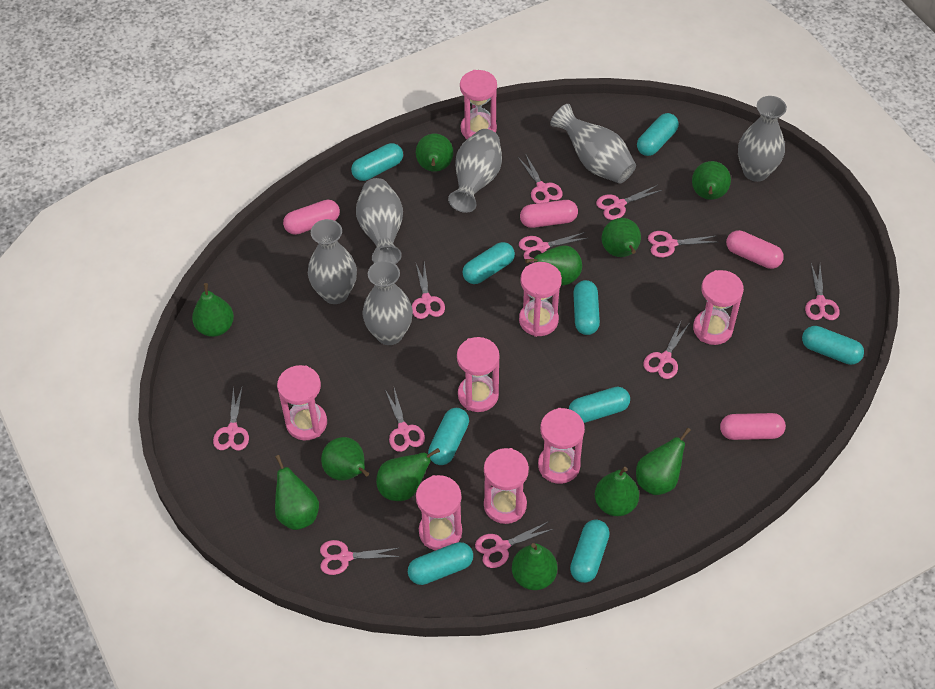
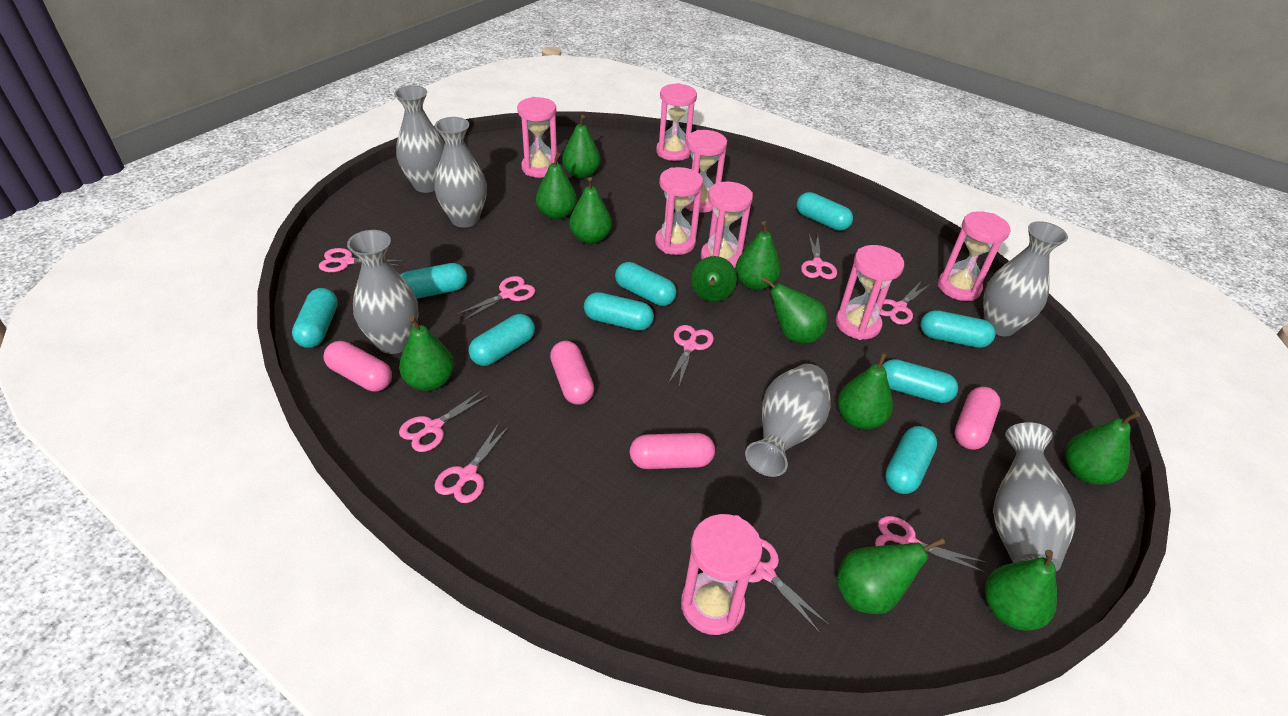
pink scissors: [213,385,249,451] [320,540,400,575] [385,388,425,452] [412,262,445,319] [475,521,553,568] [518,155,563,204] [519,232,588,263] [596,185,662,220] [643,321,689,379] [648,231,716,257] [805,263,840,320] = 11 -> [319,248,403,272] [399,389,491,452] [435,423,509,503] [457,276,535,321] [668,325,714,386] [749,538,829,633] [801,234,837,279] [875,516,987,573] [880,281,929,325] = 9

